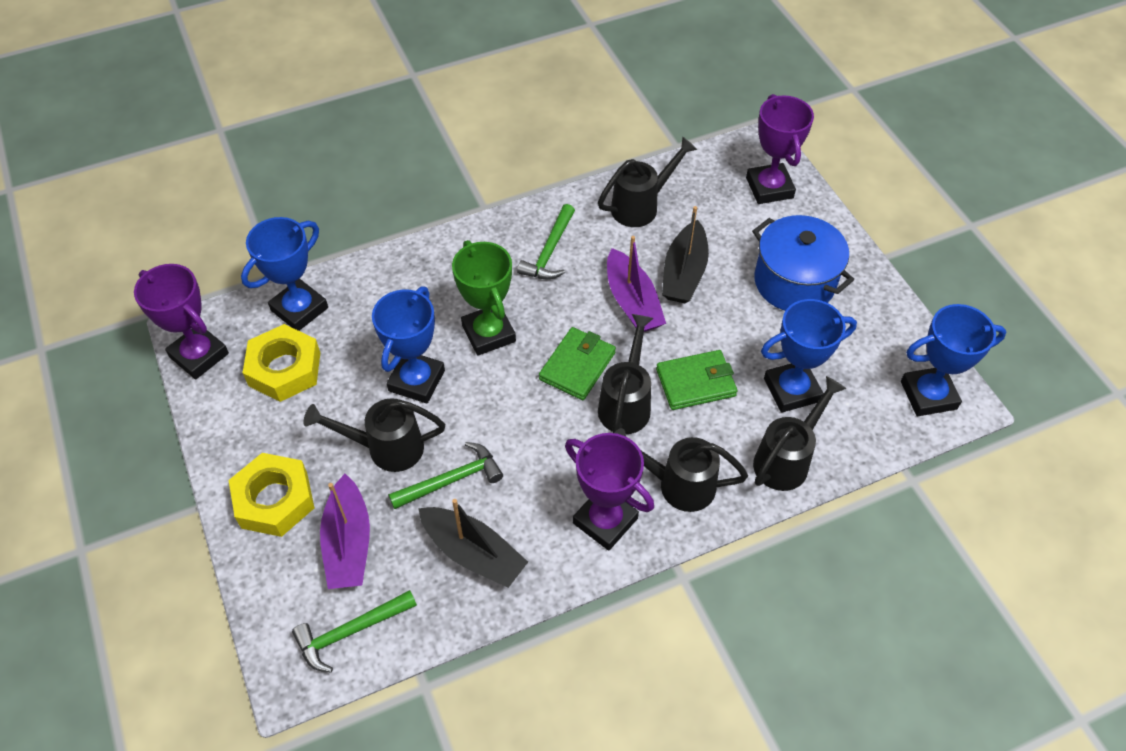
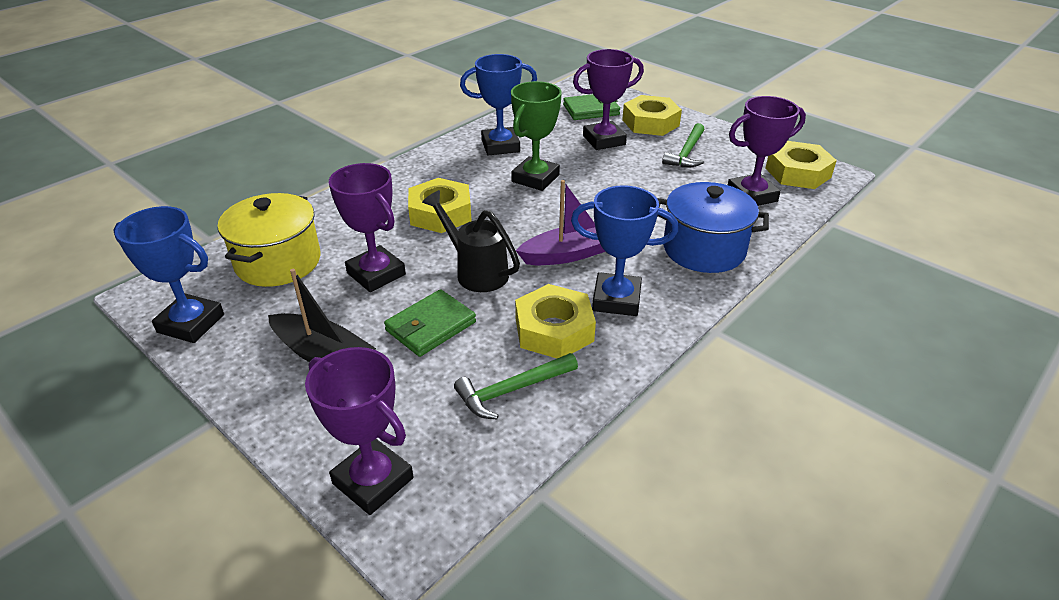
black boat: [418,499,528,588] [662,206,709,303] = 2 -> [268,269,376,362] = 1
black watering can: [303,398,445,472] [598,136,697,227] [598,314,653,434] [614,428,748,512] [753,376,846,491] = 5 -> [422,190,520,292] = 1
blue trophy: [241,217,328,331] [372,287,445,404] [761,299,857,413] [901,304,1007,416] = 4 -> [114,206,224,343] [460,54,537,156] [571,185,678,316] = 3
green hammer: [292,590,417,672] [389,442,503,509] [517,204,575,280] = 3 -> [454,353,578,419] [662,123,705,168] = 2
purple boat: [320,474,370,589] [607,236,666,332] = 2 -> [516,180,606,265] = 1
purple trophy: [134,264,229,379] [565,433,654,551] [746,94,814,204] = 3 -> [305,347,413,515] [329,163,406,292] [573,49,644,150] [728,96,806,206] = 4
yellow nut: [229,453,314,537] [243,324,320,402] = 2 -> [408,178,472,233] [515,284,596,358] [622,95,682,136] [765,141,837,189] = 4
yellow pot: none = 0 -> [218,193,321,287] = 1

